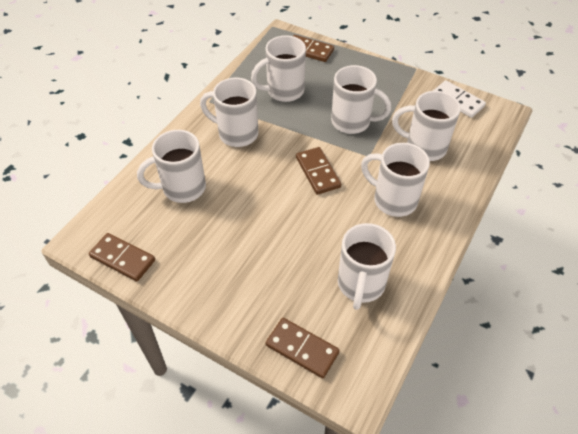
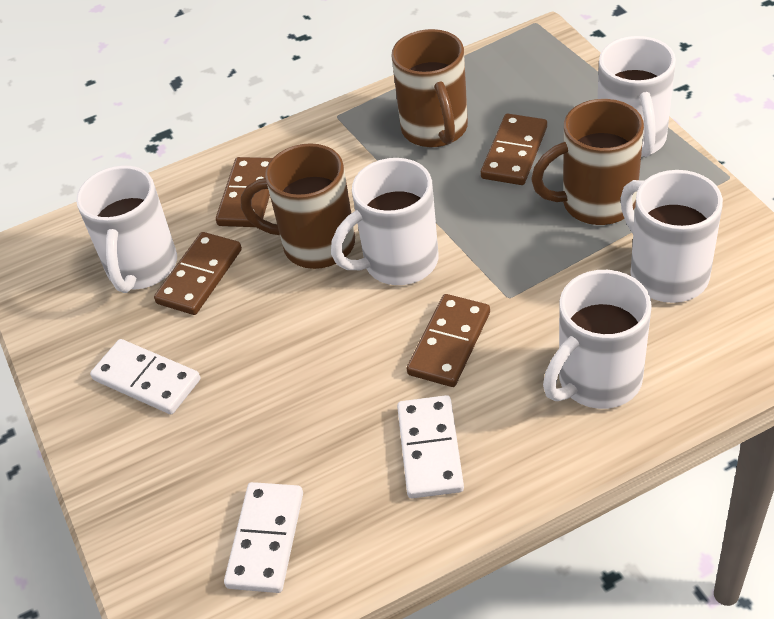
brown mug: none = 0 -> [241,143,355,269] [391,29,468,147] [531,99,644,225] = 3
white domino: [433,80,486,118] = 1 -> [90,339,200,414] [224,482,303,593] [397,395,464,498] = 3
white mug: [137,130,206,203] [200,78,258,147] [251,35,306,102] [331,65,391,134] [338,223,396,310] [361,143,430,217] [392,91,461,161] = 7 -> [76,166,177,293] [331,158,438,285] [543,270,652,409] [598,36,676,157] [620,170,723,303] = 5

